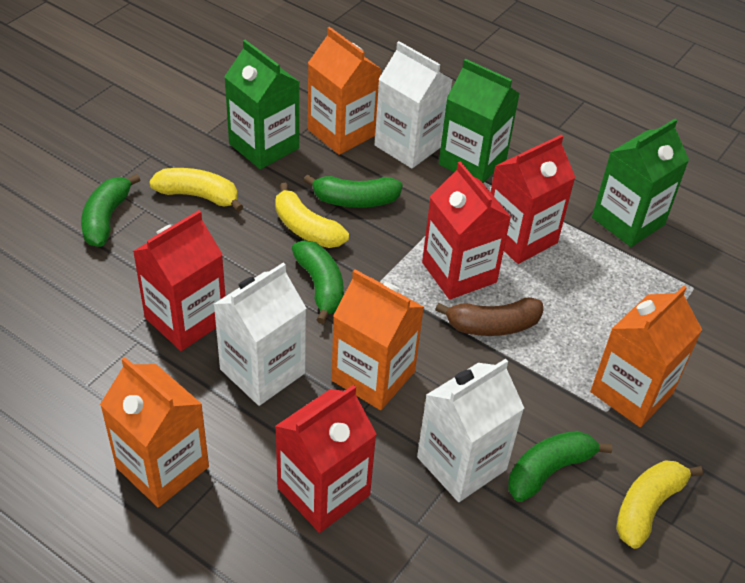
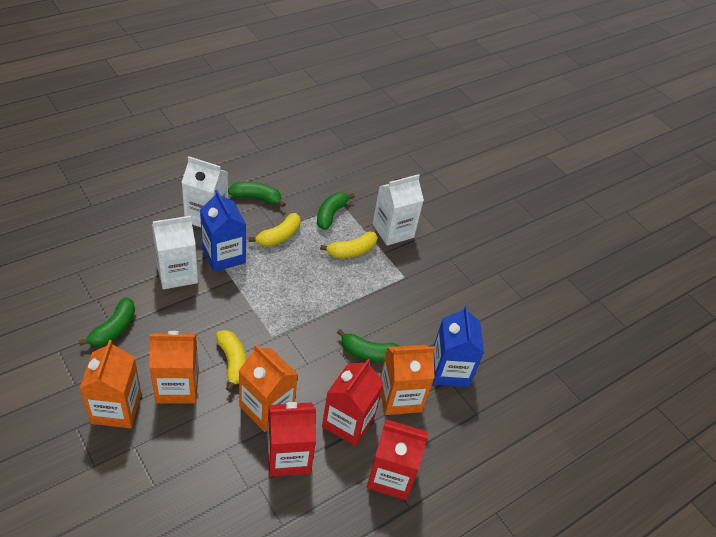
blue carton: none = 0 -> [200,190,246,272] [433,306,484,387] = 2
brown banana: [435,297,543,336] = 1 -> none = 0
green carton: [224,40,299,169] [439,59,520,183] [592,119,689,247] = 3 -> none = 0
red carton: [133,210,225,351] [275,385,377,533] [422,161,511,300] [491,135,576,264] = 4 -> [267,402,316,477] [322,359,384,446] [367,419,428,500] = 3

